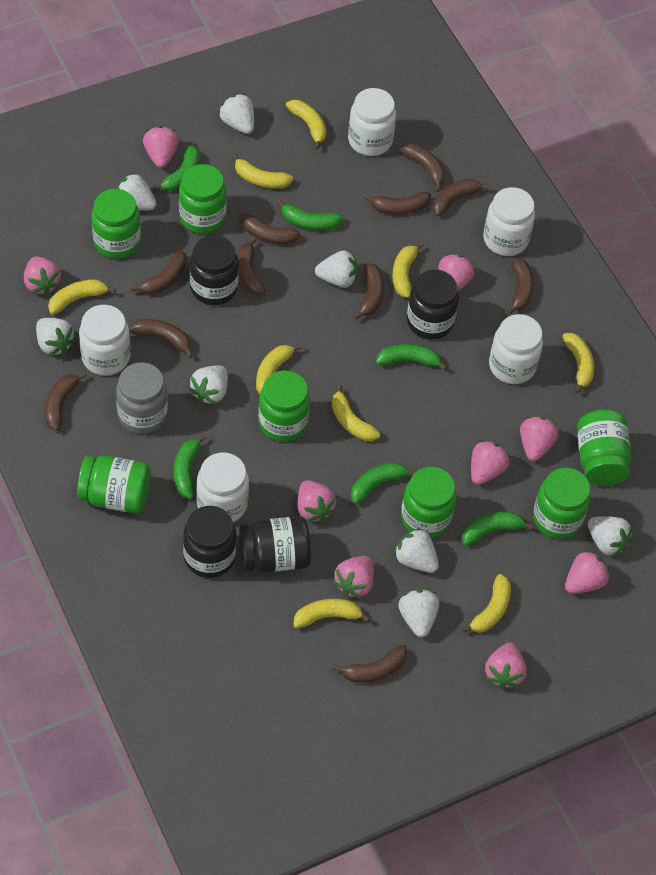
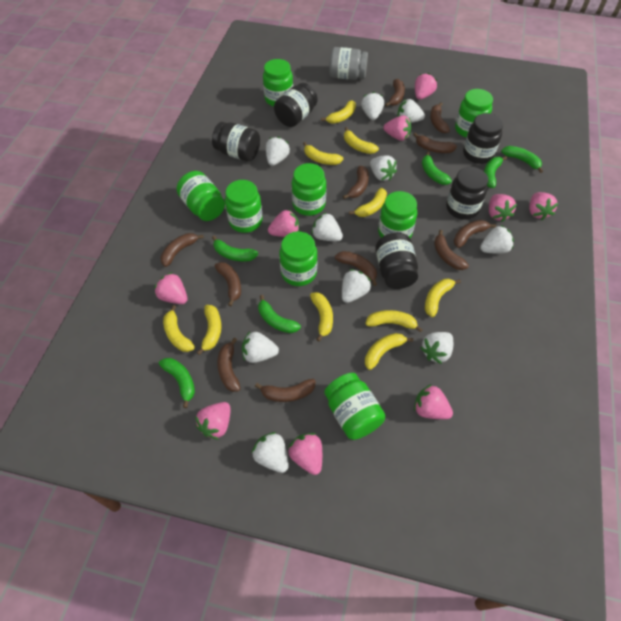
black jar: [183,506,237,578] [190,235,239,305] [239,516,311,573] [407,270,459,339] = 4 -> [212,122,260,162] [274,83,317,127] [375,233,418,289] [446,167,488,220] [463,113,503,164] = 5
green jar: [77,455,151,513] [91,189,141,259] [179,164,227,234] [258,370,310,442] [401,467,456,538] [533,468,591,539] [577,409,631,485] = 7 -> [177,171,225,221] [225,180,263,233] [263,59,293,107] [279,231,318,286] [292,163,326,216] [324,373,386,440] [378,191,417,238] [455,89,493,137] = 8
white jar: [79,305,131,376] [196,453,249,522] [348,88,396,156] [483,187,535,256] [489,314,543,384] = 5 -> none = 0
white strawberry: [36,318,76,356] [117,172,156,211] [189,365,228,404] [218,93,254,134] [315,250,358,288] [393,528,439,573] [398,589,439,637] [588,516,632,557] = 8 -> [242,331,279,363] [252,432,289,473] [266,137,290,166] [311,212,343,241] [342,269,371,303] [361,92,384,120] [370,155,397,181] [398,99,425,123] [420,332,453,364] [480,225,514,254] = 10
yellow banana: [48,279,116,315] [232,154,294,189] [256,345,302,394] [286,100,326,149] [293,599,370,628] [332,384,380,441] [392,242,424,298] [462,574,511,633] [562,333,594,393] = 9 -> [163,305,195,352] [197,305,221,355] [303,142,343,165] [310,292,333,341] [321,100,356,124] [344,127,379,154] [349,188,387,217] [365,310,423,333] [365,333,413,370] [425,279,461,317] = 10

